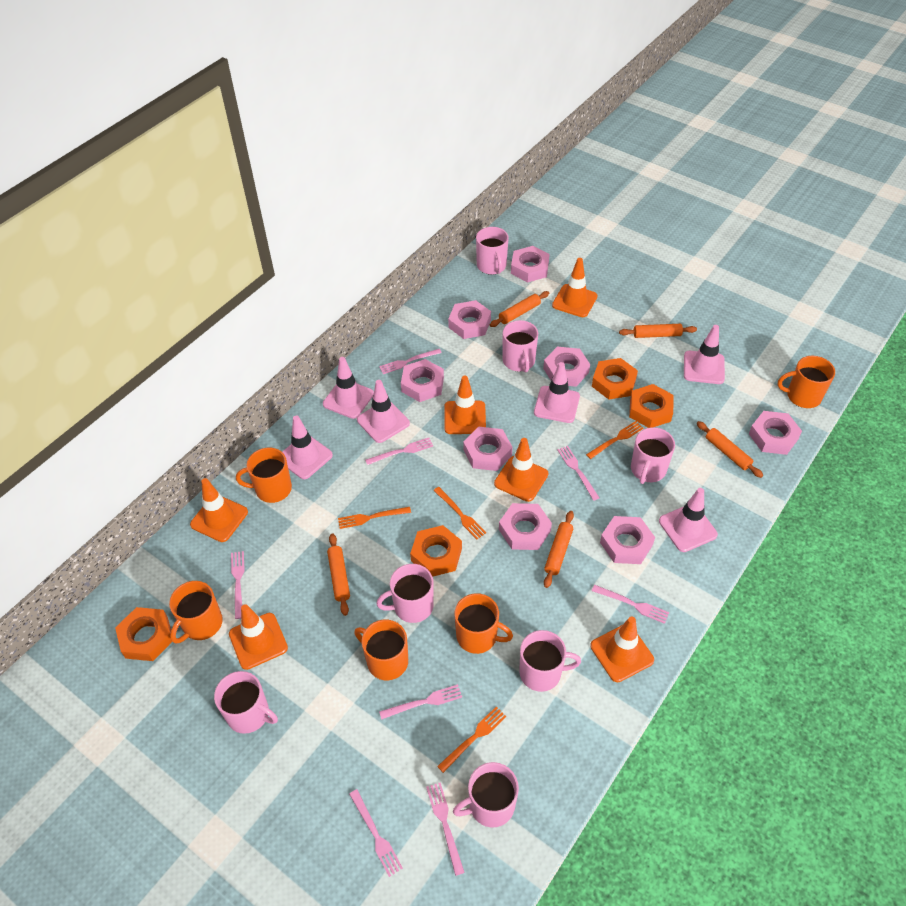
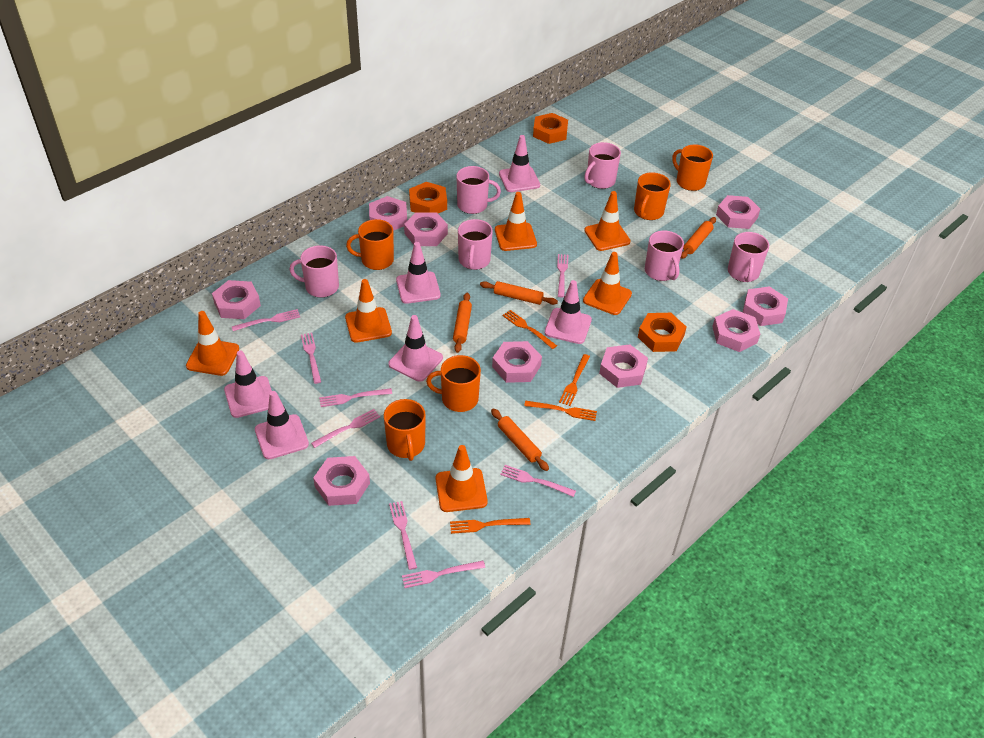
orange nut: [115,607,172,661] [410,525,462,577] [592,358,638,400] [629,384,674,428] = 4 -> [409,182,447,213] [533,113,568,144] [638,313,686,352] = 3
orange rolling pin: [327,533,350,616] [490,291,549,327] [544,511,574,588] [619,324,697,338] [697,421,763,478] = 5 -> [453,292,472,353] [480,281,558,305] [491,409,549,471] [681,217,716,259] = 4
pink mug: [214,671,278,734] [376,564,434,623] [453,762,519,828] [476,227,509,275] [503,320,538,373] [519,630,581,692] [631,427,675,484] = 7 -> [290,245,339,298] [456,166,501,214] [458,219,493,270] [584,142,621,189] [645,231,684,281] [728,232,769,282] = 6
pink nut: [401,359,444,402] [448,300,491,339] [463,427,513,471] [499,503,552,550] [511,246,550,282] [543,347,590,387] [600,516,655,564] [749,411,802,455] = 8 -> [212,280,261,319] [313,456,370,506] [369,196,407,231] [404,212,448,246] [492,341,542,383] [599,344,648,388] [712,309,760,352] [716,195,760,229] [742,286,788,326] = 9

